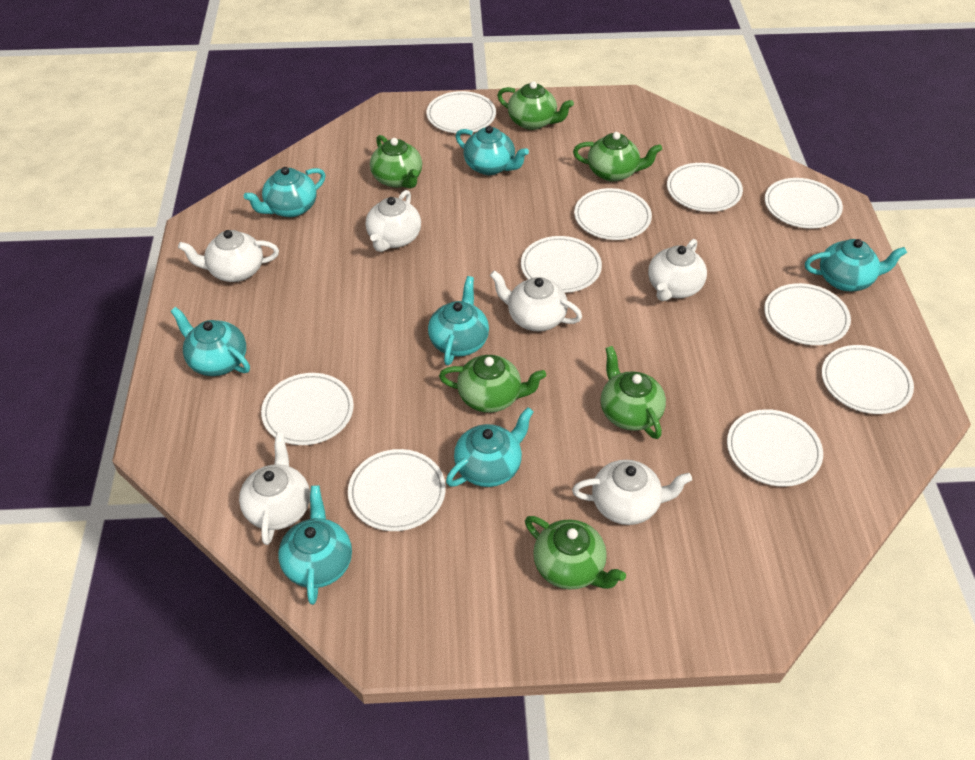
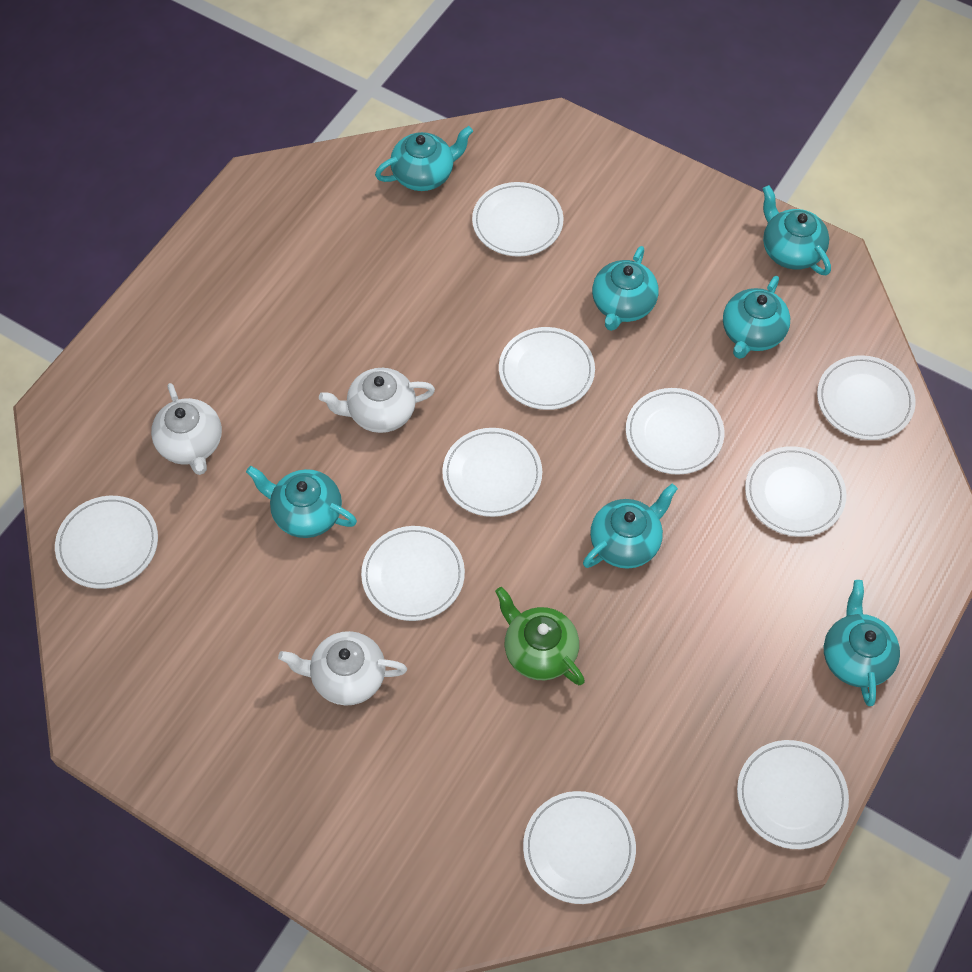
green teapot: [370,135,422,189] [439,355,546,413] [497,81,574,130] [525,516,626,590] [573,132,662,182] [601,346,666,439] = 6 -> [495,587,585,685] = 1
white teapot: [178,230,279,282] [239,433,310,545] [366,190,421,252] [490,270,582,331] [572,460,692,525] [648,239,707,301] = 6 -> [151,383,222,475] [278,631,407,706] [319,368,435,433] = 3

